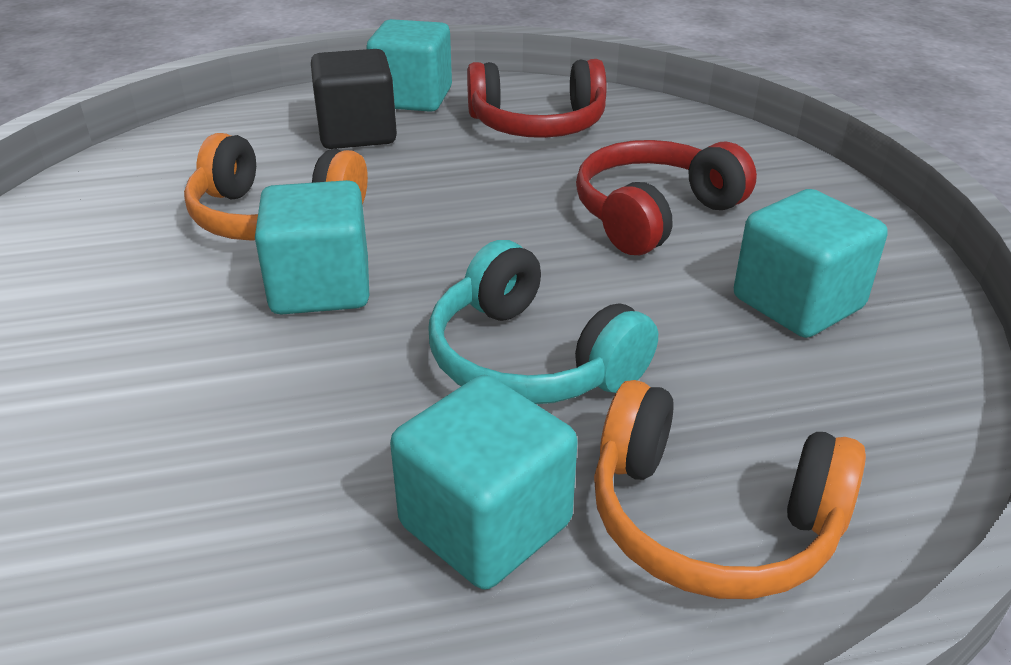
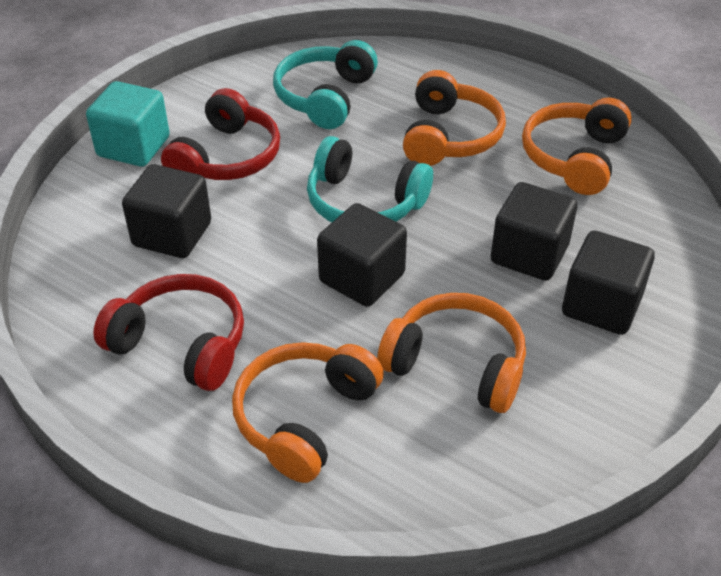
black cube: [311,49,397,149] = 1 -> [122,164,211,258] [317,203,407,307] [491,182,577,281] [562,231,655,335] = 4
orange headphones: [184,133,368,241] [594,380,866,599] = 2 -> [232,342,384,483] [377,293,526,413] [403,70,506,166] [522,98,632,195] = 4
turquoise cube: [255,180,369,315] [367,19,452,112] [390,375,578,590] [734,189,888,338] = 4 -> [86,81,170,167] = 1
turquoise headphones: [428,240,658,404] = 1 -> [273,40,378,129] [307,136,433,222] = 2

